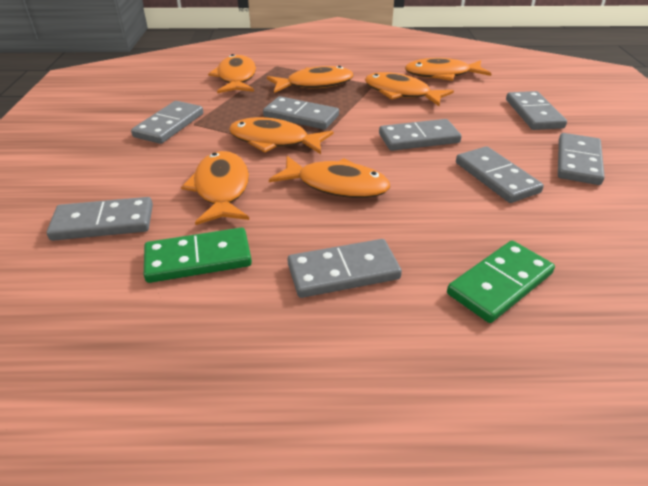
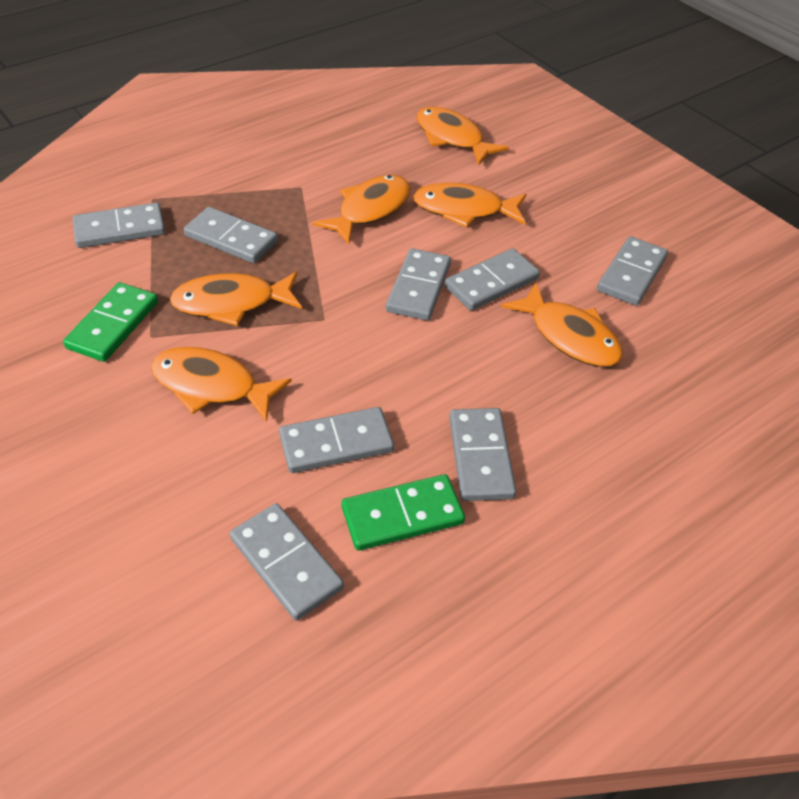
orange fish: [181,151,249,225] [208,54,256,93] [229,117,333,154] [267,66,354,93] [269,156,390,198] [365,72,454,106] [405,58,492,81] = 7 -> [151,347,292,422] [170,272,302,326] [313,175,411,244] [413,183,527,228] [416,107,509,165] [501,283,623,367] = 6

